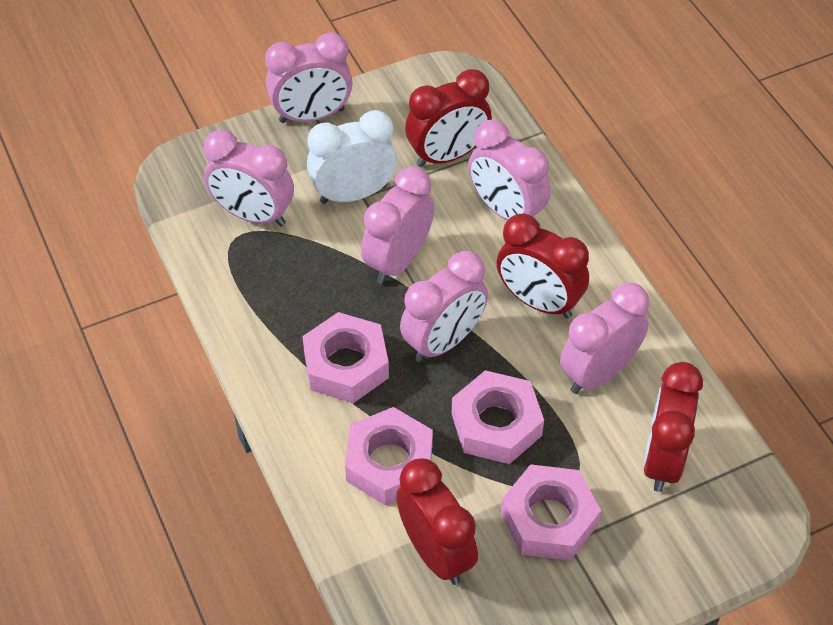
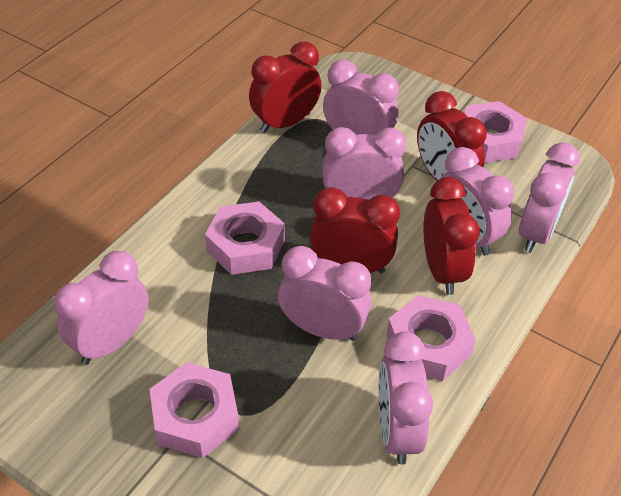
pink clock: [204,130,294,227] [265,32,353,123] [361,167,434,284] [400,251,488,362] [468,120,551,221] [560,283,649,394] = 6 -> [54,251,148,365] [278,246,372,341] [323,60,399,135] [323,127,406,200] [379,332,433,465] [440,147,514,256] [519,142,580,253] = 7
white clock: [307,110,397,204] = 1 -> none = 0

